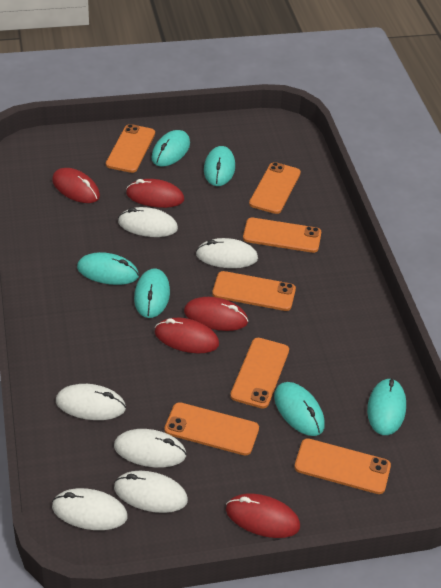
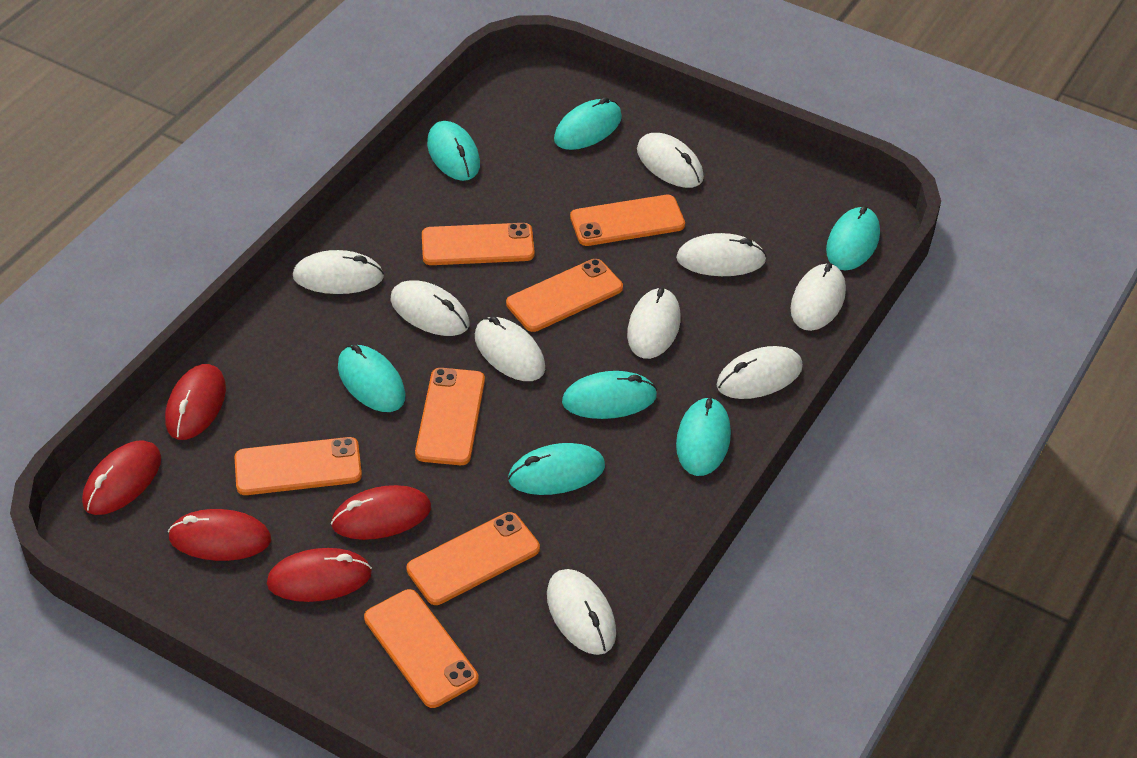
turquoise mouse: [77,252,139,285] [134,268,170,318] [151,130,190,167] [204,146,235,186] [274,382,325,436] [367,378,406,435] = 6 -> [338,344,406,412] [427,121,480,181] [508,443,605,495] [554,97,622,150] [562,371,657,419] [676,397,731,476] [826,206,880,271] = 7
white mouse: [52,488,128,530] [56,384,126,420] [114,429,187,468] [114,471,188,513] [118,207,178,237] [196,238,258,268] = 6 -> [293,250,384,294] [391,281,469,336] [475,316,545,381] [547,569,616,655] [627,288,681,359] [637,133,704,188] [676,233,767,276] [717,346,803,399] [791,263,846,331] = 9

